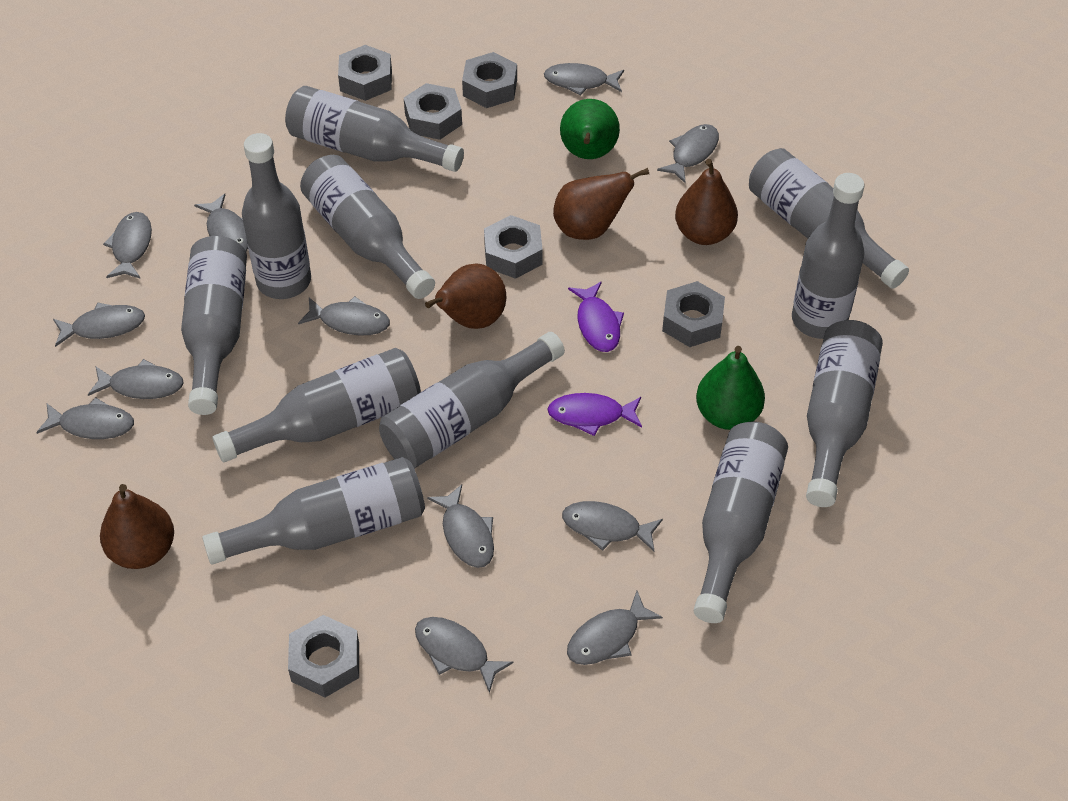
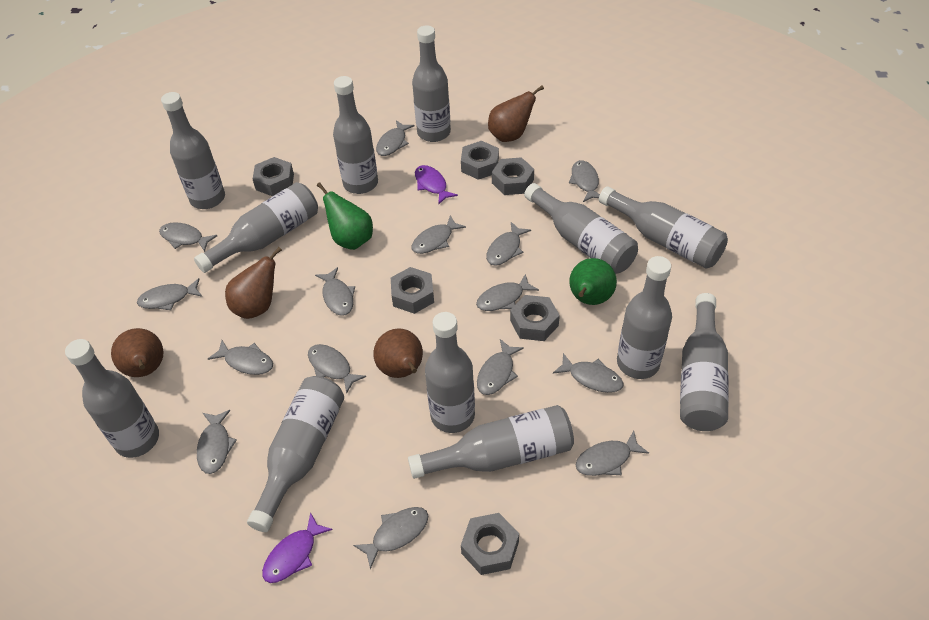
grey bottle: [181,236,247,415] [202,457,425,565] [212,348,421,462] [242,133,311,299] [285,86,464,172] [300,155,435,299] [379,332,565,469] [694,422,788,623] [749,148,909,289] [792,173,865,339] [806,320,883,507] = 11 -> [65,339,159,458] [161,92,225,209] [194,182,318,273] [247,376,344,532] [333,76,378,194] [408,405,574,479] [412,26,451,142] [425,312,475,433] [524,183,638,274] [599,186,728,269] [617,256,672,379] [680,293,729,431] = 12
grey fish: [36,397,134,439] [53,302,145,347] [88,359,184,399] [103,212,152,279] [194,194,248,252] [298,296,390,336] [415,617,514,693] [427,484,494,568] [544,63,624,96] [562,501,663,551] [567,591,663,665] [657,124,719,183] = 12 -> [137,278,202,310] [159,222,217,252] [197,410,237,474] [208,340,273,375] [308,344,366,394] [315,267,355,316] [353,507,429,569] [376,120,415,156] [411,216,466,254] [476,274,539,311] [477,339,524,395] [486,222,531,266] [553,353,624,393] [569,160,600,202] [576,431,649,476] = 15

